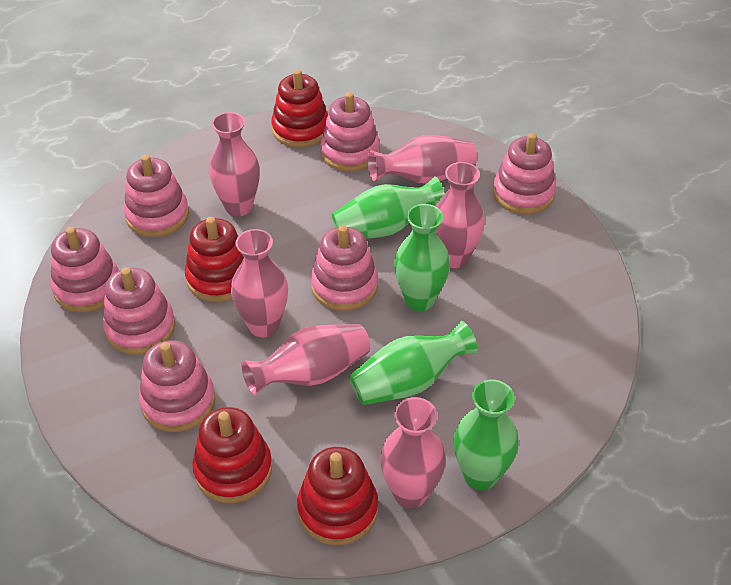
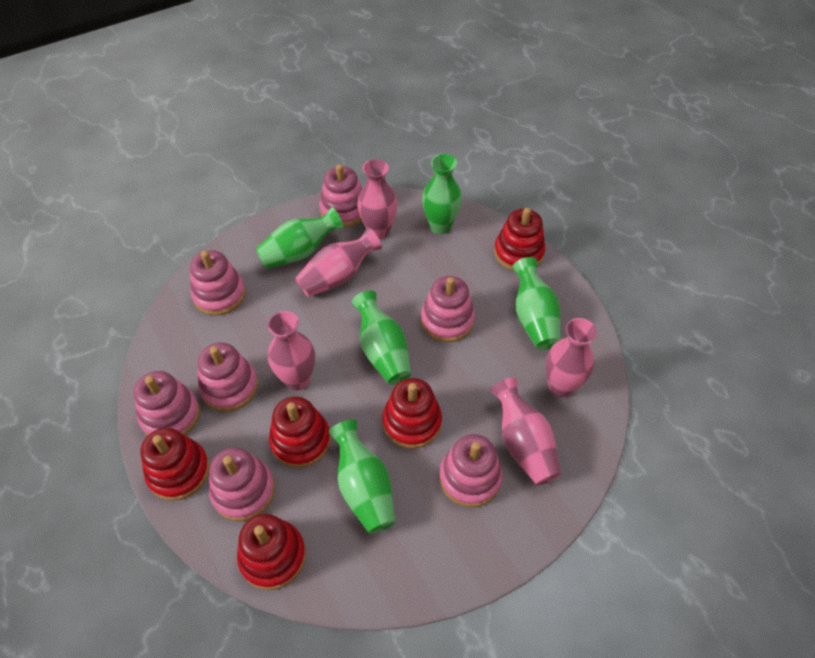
green vase: [332,176,445,239] [349,321,478,405] [394,204,450,311] [454,379,519,490] = 4 -> [255,207,344,269] [329,420,395,534] [351,290,411,385] [422,154,462,234] [512,257,560,350] = 5
pink vase: [209,112,260,216] [231,229,288,337] [242,324,370,396] [368,135,477,184] [380,397,446,508] [436,162,485,268] = 6 -> [268,311,315,391] [295,228,382,297] [357,159,397,239] [490,377,562,485] [545,318,597,397] = 5
red stacking toy: [185,217,244,302] [192,407,272,503] [271,69,328,148] [297,447,378,545] = 4 -> [140,428,210,501] [237,514,306,590] [269,396,331,468] [383,378,442,449] [494,208,545,271] = 5

